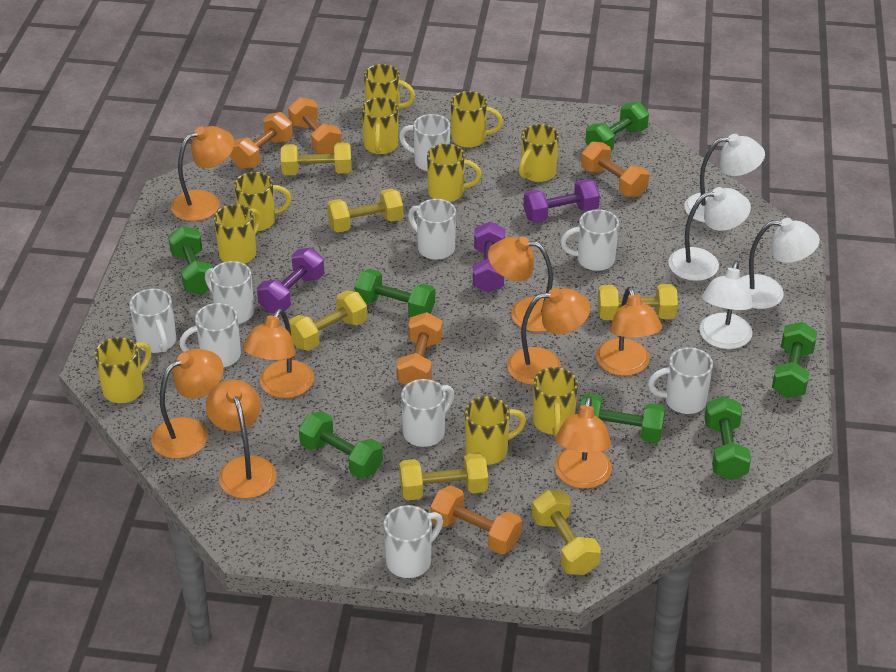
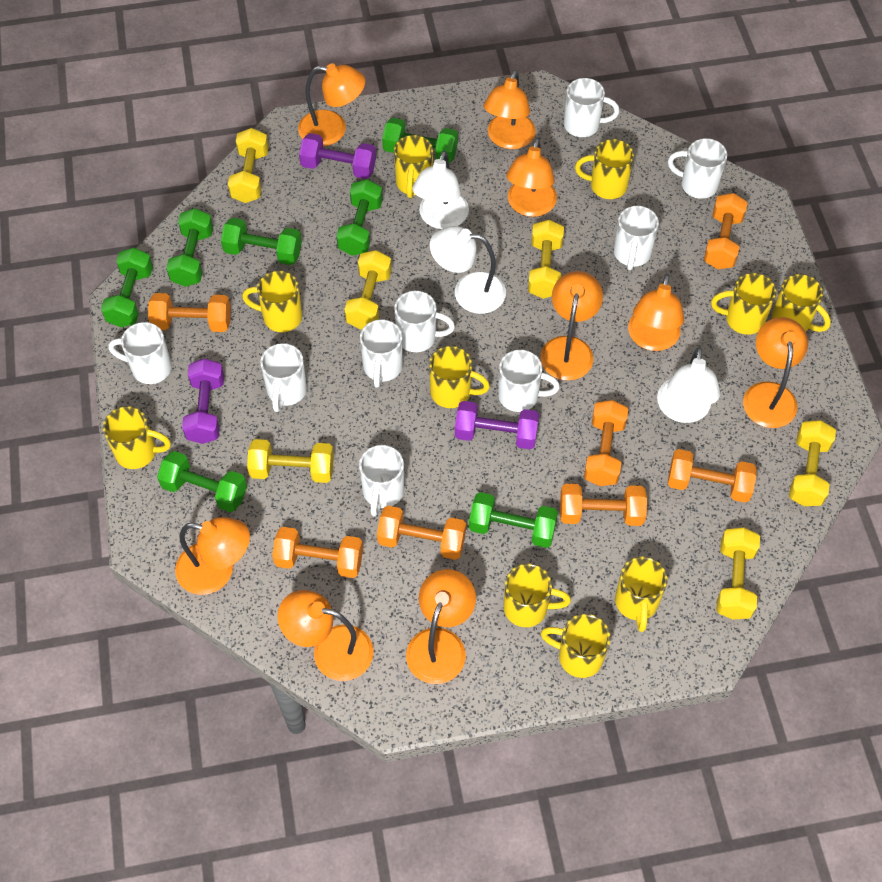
orange dumbbell: [231,112,293,169] [288,97,342,154] [397,312,443,385] [430,485,522,554] [581,141,649,198] = 5 -> [148,293,231,332] [272,527,363,578] [377,506,466,560] [560,484,647,526] [584,400,628,486] [668,449,757,503] [704,193,748,269] = 7
orange lamp: [151,349,224,459] [171,126,234,221] [206,380,277,499] [243,308,314,398] [488,236,553,332] [507,288,591,385] [555,396,612,489] [596,287,662,376] = 8 -> [175,517,250,595] [278,590,374,681] [298,63,365,146] [406,569,476,684] [484,70,536,149] [506,138,557,217] [540,271,603,381] [628,274,684,351] [743,317,808,428] = 9
white lamp: [668,187,751,281] [684,134,765,223] [699,261,753,349] [740,218,820,309] = 4 -> [412,151,469,229] [430,226,506,314] [657,347,721,423] = 3

